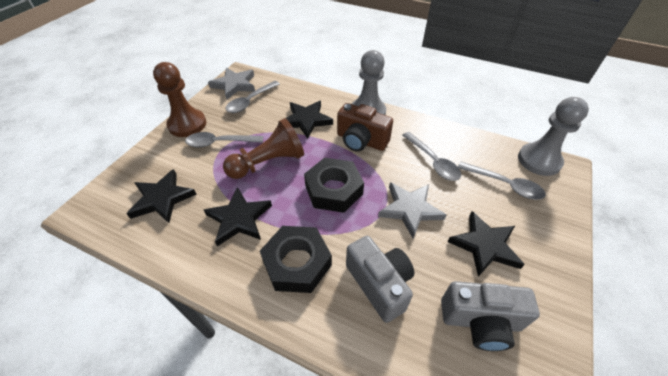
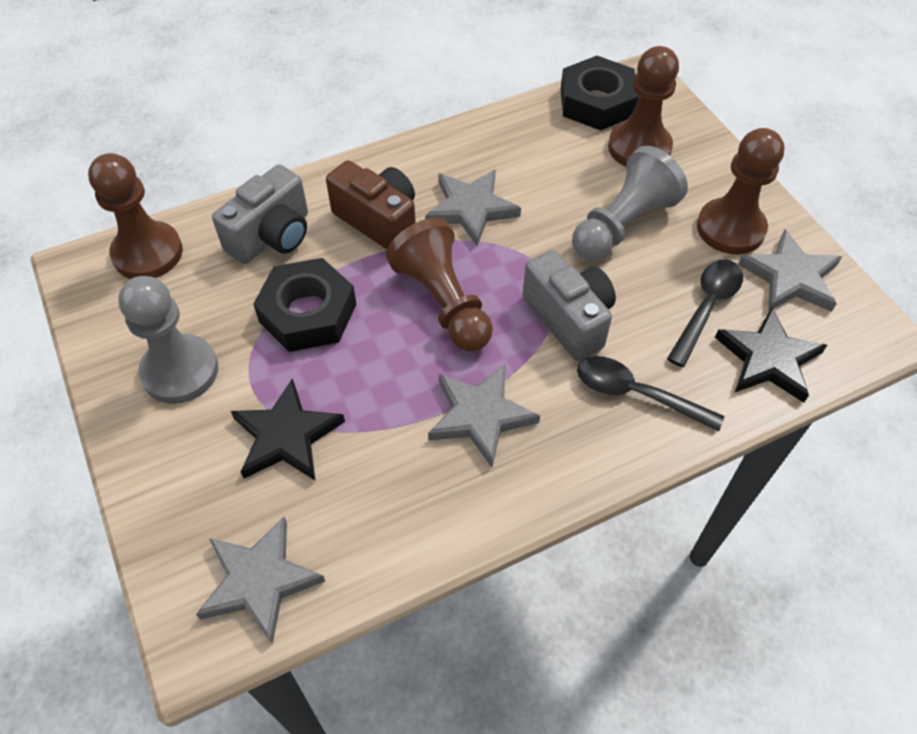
black spoon: none = 0 -> [577,356,724,431] [667,260,743,367] = 2
black star: [126,169,197,223] [204,187,272,246] [286,101,333,139] [448,211,525,277] = 4 -> [231,378,345,481] [715,307,827,403] = 2
brown pawn: [153,62,206,137] [223,118,304,179] = 2 -> [88,153,183,279] [386,218,493,352] [608,46,679,167] [697,128,784,254] = 4
grey spoon: [185,132,263,148] [226,81,280,113] [402,132,461,181] [458,162,546,200] = 4 -> none = 0
grey star: [208,68,255,100] [378,182,446,238] = 2 -> [196,517,325,644] [425,169,521,246] [428,365,540,467] [738,229,842,312] = 4

